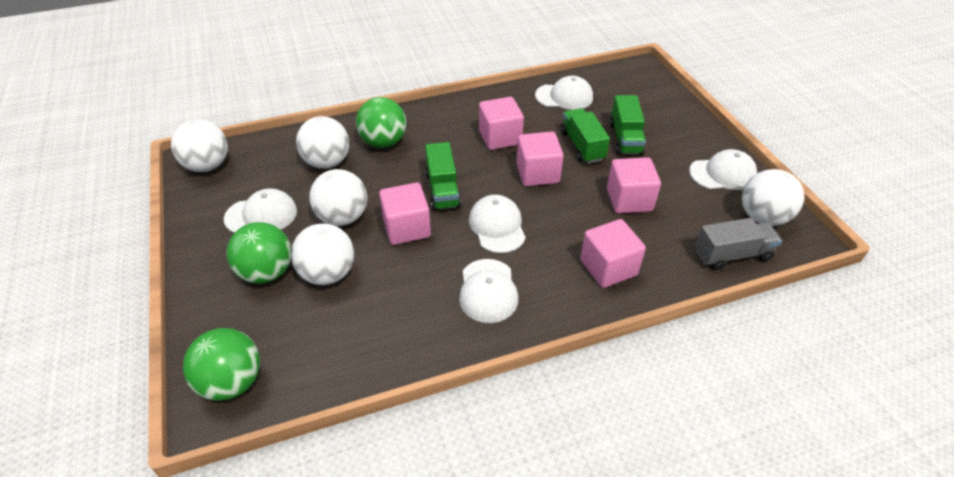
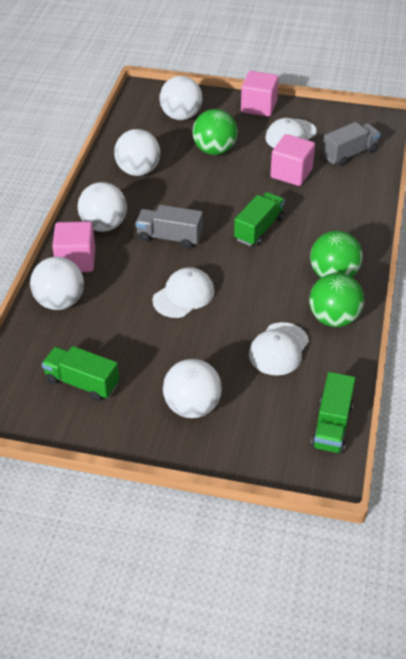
grey truck: [695,218,782,270] = 1 -> [136,205,203,249] [322,122,381,166] = 2
pink cube: [379,182,431,245] [479,97,524,150] [516,132,563,186] [580,219,646,288] [607,157,661,213] = 5 -> [52,222,95,272] [241,71,279,117] [270,134,315,186] = 3
white cap: [224,188,297,233] [459,259,518,323] [469,195,526,253] [535,76,593,110] [689,149,757,190] = 5 -> [153,267,215,318] [249,322,309,376] [265,118,317,148] = 3

